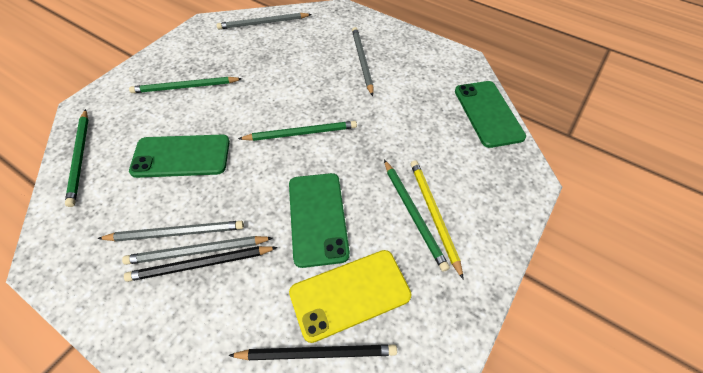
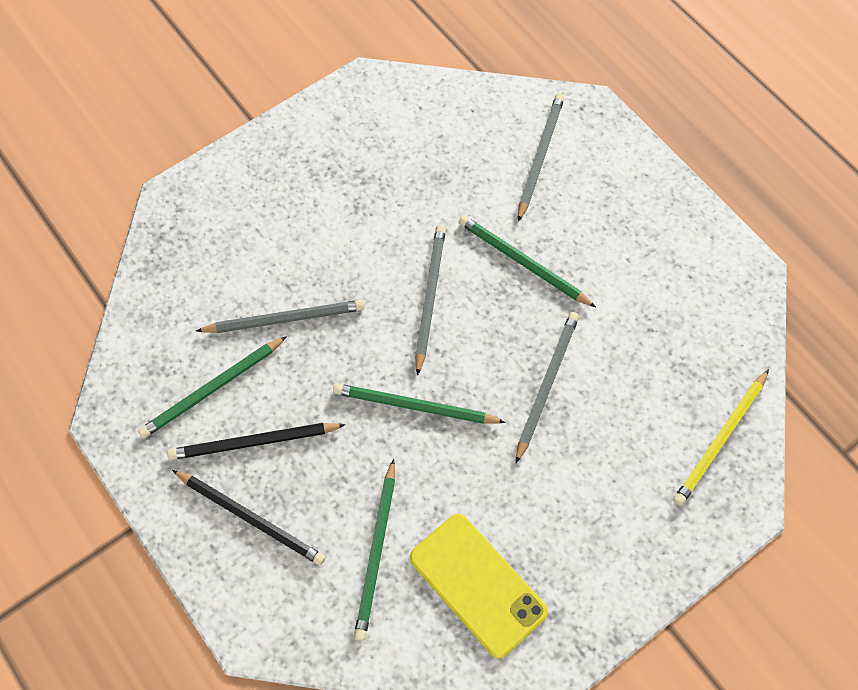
green phone: [129,134,230,178] [289,173,350,268] [455,81,526,148] = 3 -> none = 0

